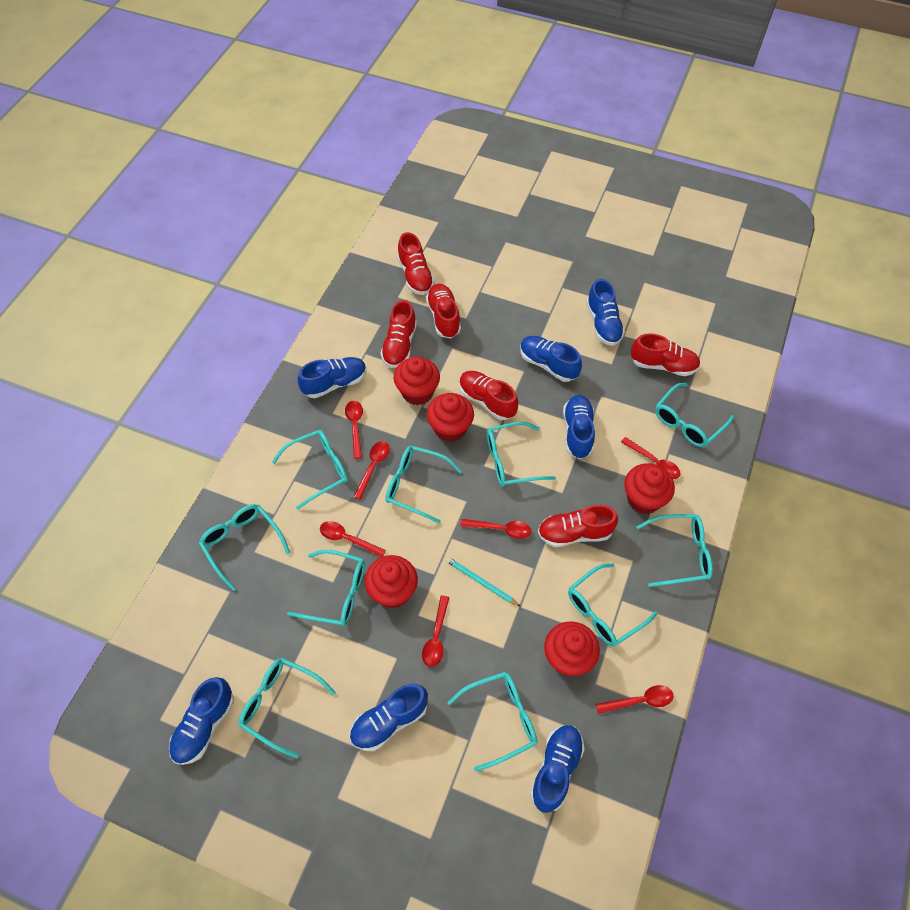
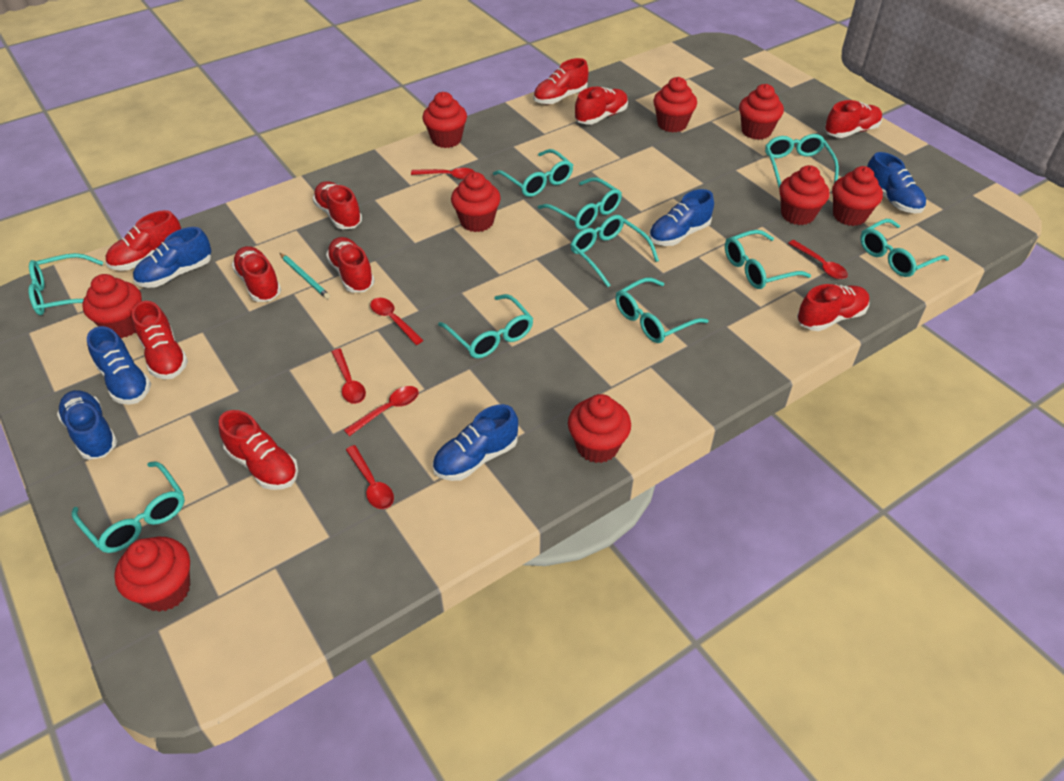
blue shoe: [169,677,234,765] [297,357,366,398] [349,684,428,751] [520,336,582,382] [530,725,585,813] [563,395,595,459] [586,279,625,346] = 7 -> [57,390,117,460] [87,326,151,405] [133,227,211,288] [432,404,518,481] [649,189,714,246] [867,152,926,213] = 6
red cupcake: [365,555,418,608] [394,356,440,405] [427,393,474,442] [544,621,600,676] [624,463,675,514] = 5 -> [82,274,142,338] [114,537,190,612] [422,92,467,148] [451,172,501,232] [568,394,631,463] [653,77,697,132] [739,84,784,140] [779,165,830,225] [832,166,883,226] = 9
red shoe: [381,300,417,368] [397,232,435,295] [426,284,461,338] [459,371,518,420] [538,505,618,547] [631,333,700,376] = 6 -> [106,210,181,271] [132,301,188,379] [219,410,298,490] [232,246,281,302] [313,181,362,229] [326,237,375,292] [533,58,588,104] [575,87,628,125] [797,284,870,331] [824,100,882,138] = 10
red spoon: [320,521,386,557] [345,401,363,459] [353,441,390,500] [422,595,450,667] [461,519,531,539] [596,685,674,714] [621,437,680,479] = 7 -> [332,349,366,404] [344,386,419,436] [346,445,394,509] [370,298,423,345] [411,168,475,179] [788,240,848,279] = 6

